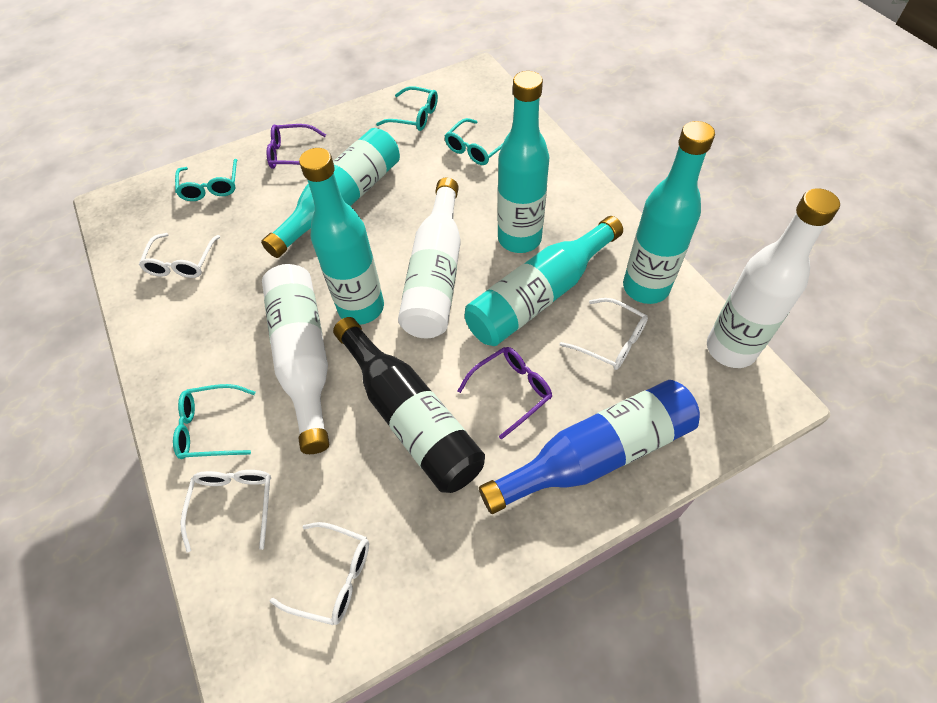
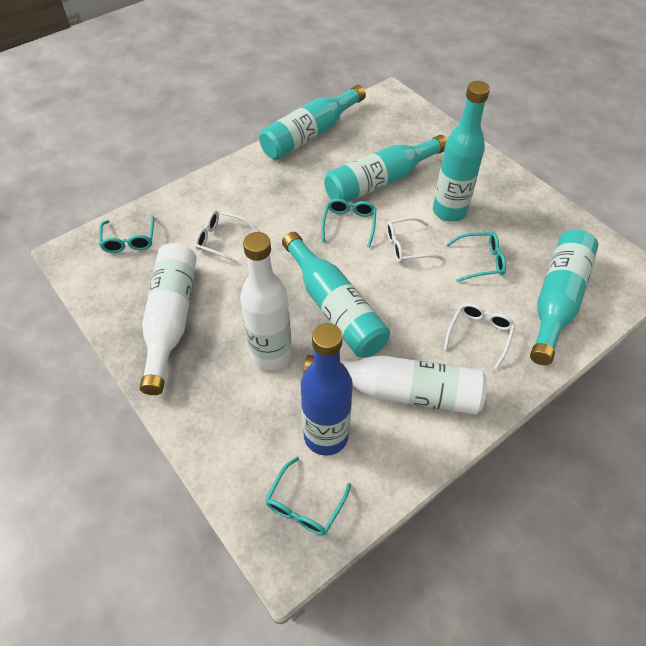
black bottle: [333,317,485,493] = 1 -> none = 0
purple glasses: [267,124,326,169] [458,347,552,440] = 2 -> none = 0
white glasses: [139,233,220,278] [181,470,271,552] [270,522,369,625] [560,298,648,370] = 4 -> [195,210,258,264] [386,217,444,263] [444,303,515,369] = 3

